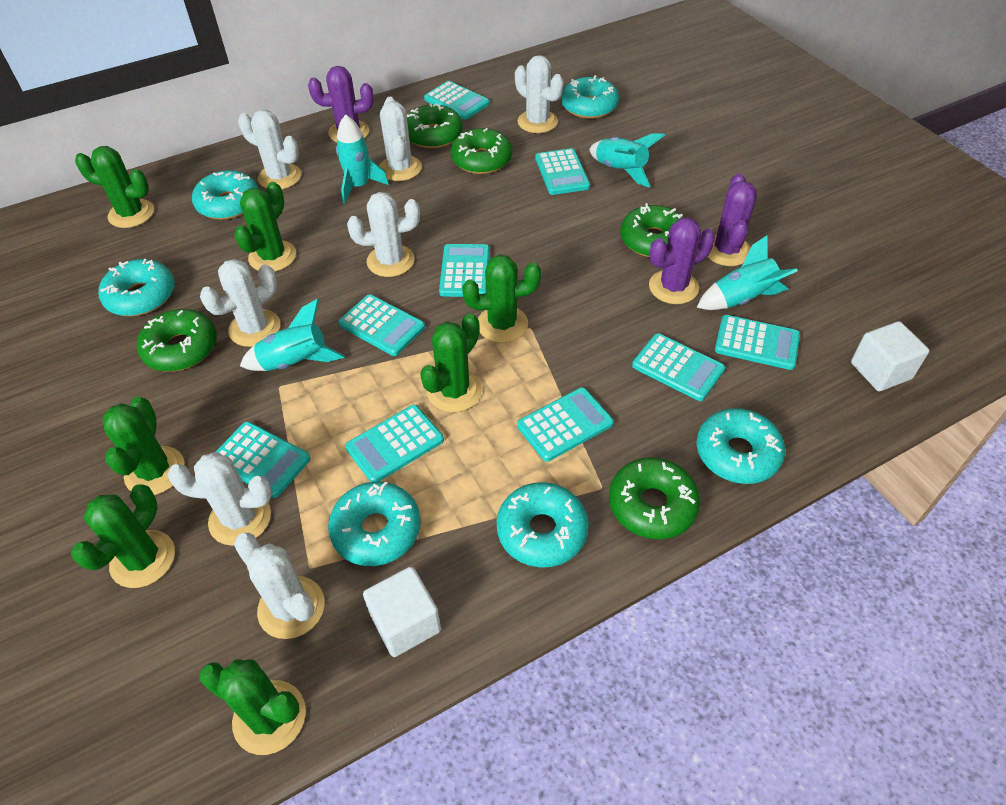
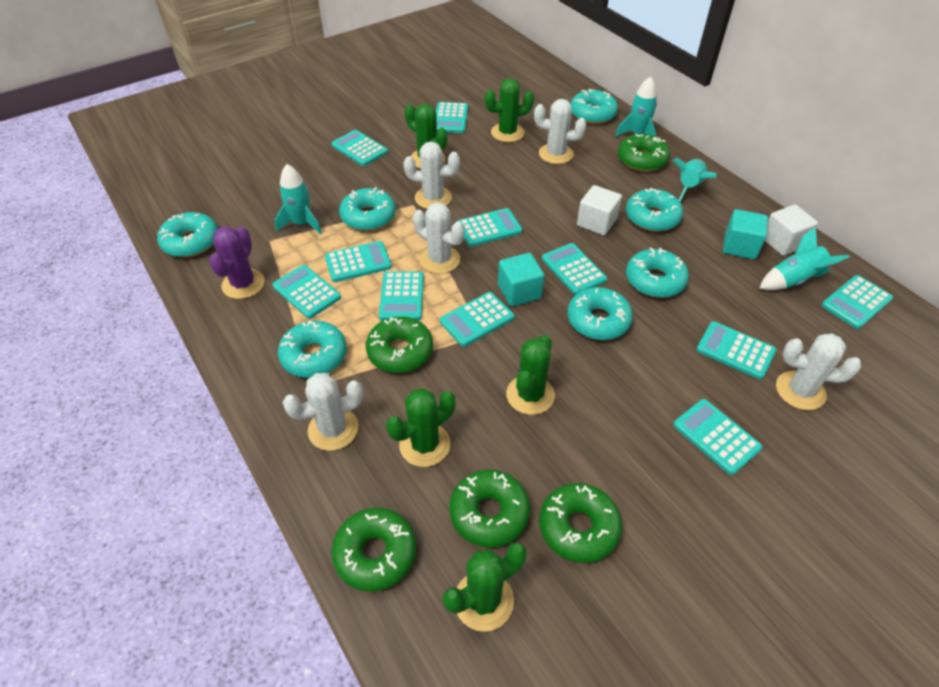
green cactus: [71,484,175,588] [75,146,154,228] [102,397,185,495] [199,659,306,755] [234,182,296,272] [420,313,482,412] [462,255,541,343] = 7 -> [386,388,455,467] [405,104,447,169] [443,542,527,632] [485,78,534,142] [506,335,555,415] = 5
purple cactus: [308,66,374,142] [649,217,715,304] [707,173,757,266] = 3 -> [209,226,265,299] = 1
turquoise calculator: [216,422,311,498] [338,294,425,356] [345,405,444,482] [424,81,490,120] [439,244,490,297] [517,387,614,462] [535,148,590,195] [632,333,725,401] [715,315,800,370] = 9 -> [272,265,341,319] [325,241,392,282] [332,130,388,166] [379,272,424,321] [436,102,468,133] [440,292,515,347] [458,208,522,247] [542,243,607,295] [673,399,762,475] [696,321,776,379] [822,275,893,329] = 11
turquoise cube: none = 0 -> [498,253,544,307] [723,209,768,259] = 2
turquoise donut: [98,259,175,316] [192,170,258,220] [328,481,421,566] [496,482,589,568] [561,75,619,119] [696,408,785,484] = 6 -> [157,212,218,257] [278,321,347,378] [339,187,396,231] [567,287,633,340] [570,89,618,124] [626,188,683,232] [626,247,689,298] = 7
white cactus: [167,452,272,546] [200,259,280,347] [234,533,325,639] [238,110,301,189] [347,192,420,277] [379,97,422,181] [515,55,564,133] = 7 -> [283,373,363,451] [403,142,460,209] [413,202,465,274] [534,99,587,164] [776,333,861,410] = 5

